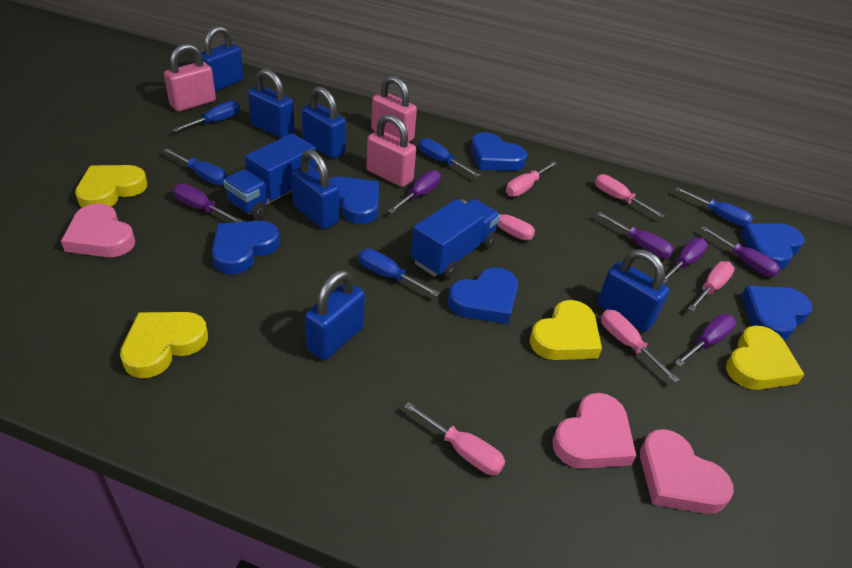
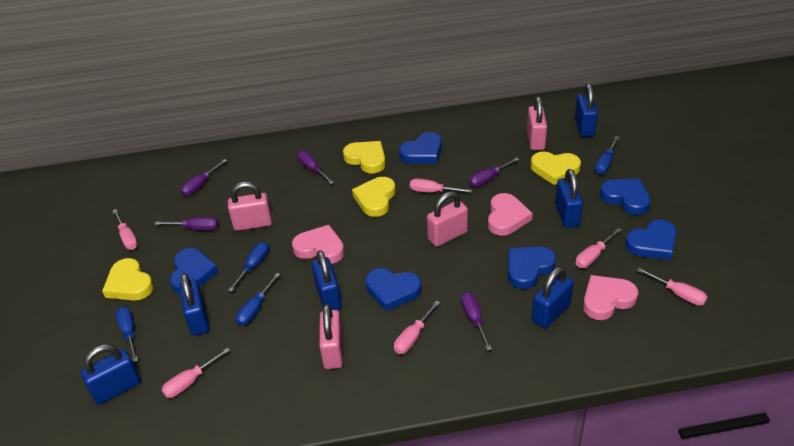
blue screwdriver: [163,148,227,185] [172,101,240,132] [358,249,440,297] [418,138,480,177] [675,187,753,227] = 5 -> [116,307,138,362] [228,242,269,292] [236,273,280,326] [595,136,620,174] = 4
blue truck: [223,133,316,219] [411,199,500,279] = 2 -> none = 0
pink padlock: [164,44,216,112] [366,114,416,187] [371,75,417,143] = 3 -> [228,182,272,231] [319,304,343,369] [427,191,468,247] [527,96,547,150] = 4
purple screwdriver: [173,183,243,222] [388,170,441,213] [597,212,674,258] [663,238,708,283] [675,314,736,366] [701,226,780,277] = 6 -> [155,217,219,230] [180,159,227,196] [297,151,334,184] [461,292,492,351] [469,158,520,187] = 5

